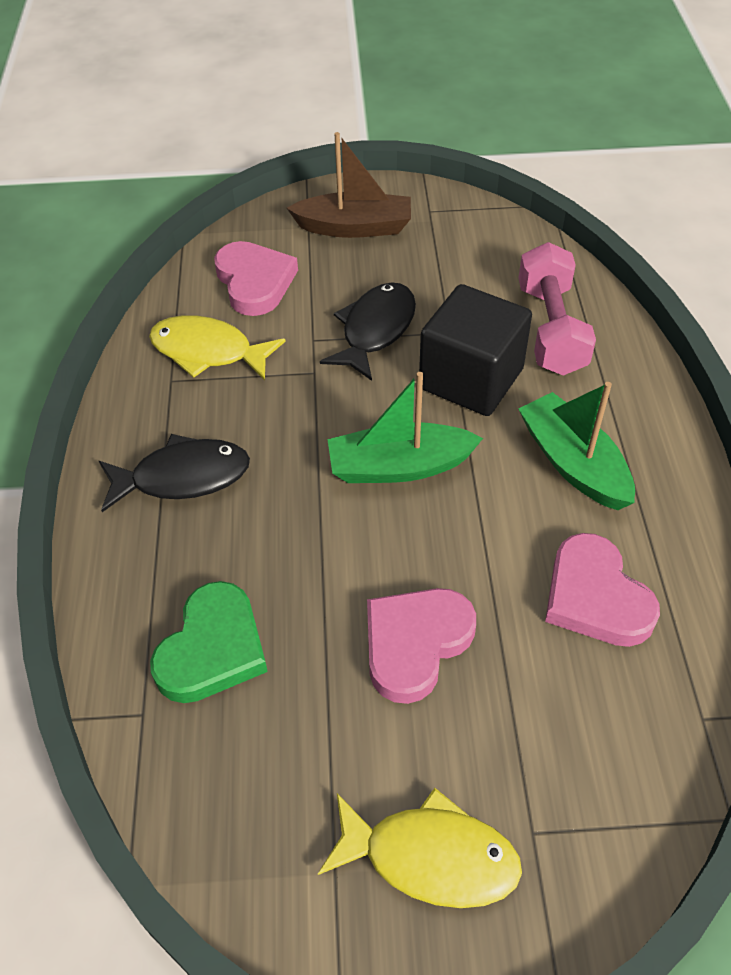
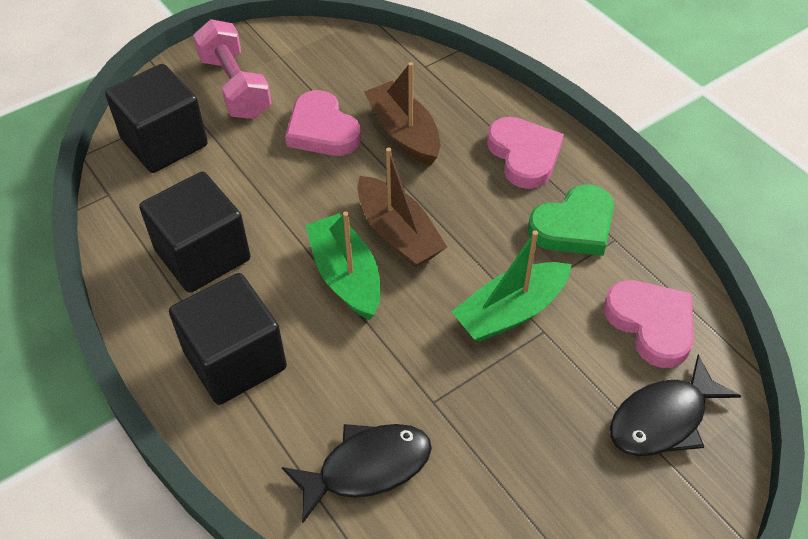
black cube: [419,284,532,416] = 1 -> [105,64,208,173] [139,172,251,293] [169,273,287,405] = 3
brown boat: [287,132,411,238] = 1 -> [357,147,447,268] [364,62,440,166] = 2
yellow fish: [149,315,286,380] [318,788,522,908] = 2 -> none = 0

